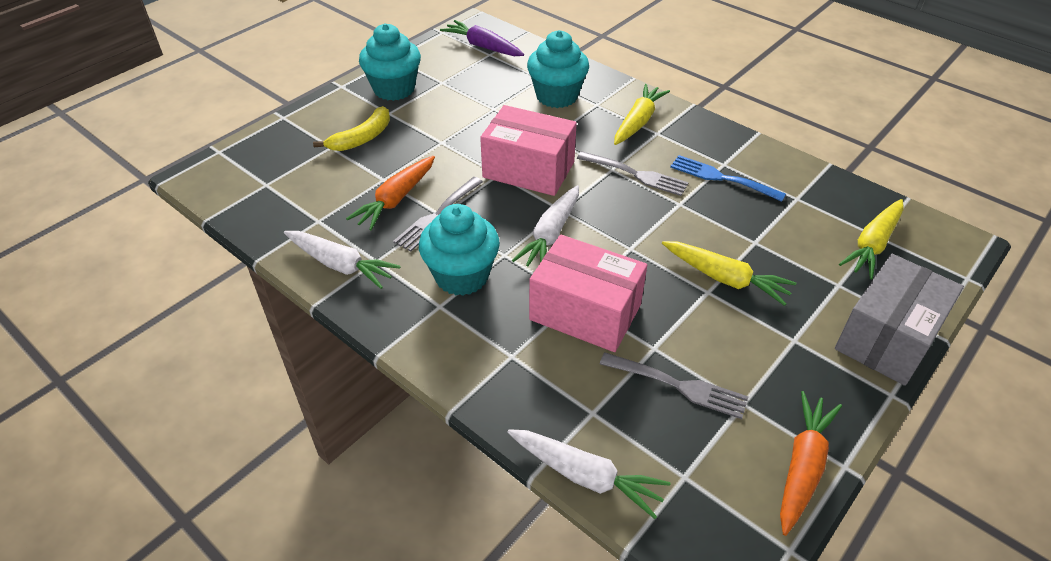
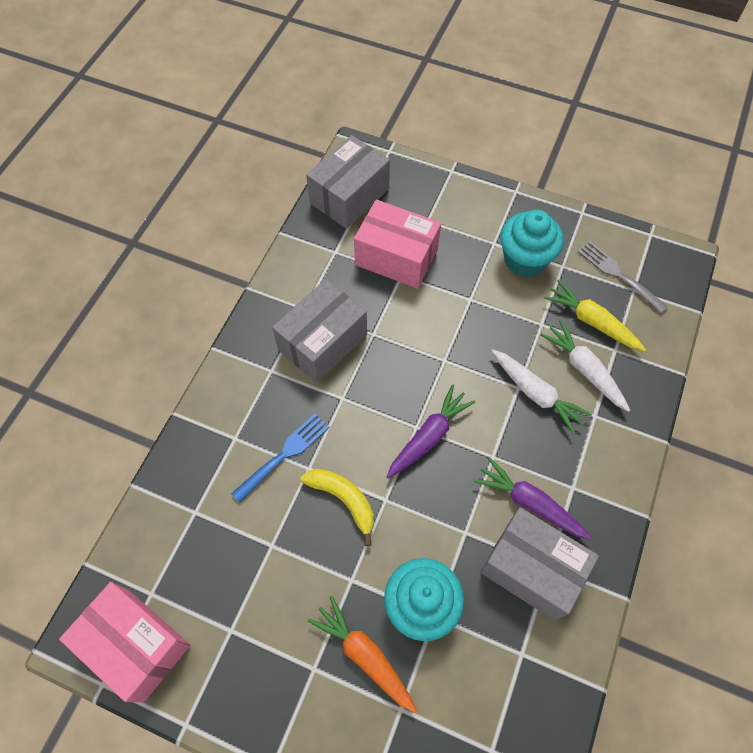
grey box: [835,254,964,386] = 1 -> [272,279,367,383] [306,135,390,229] [480,507,599,621] = 3
grey fork: [393,177,483,252] [577,151,689,196] [600,352,748,419] = 3 -> [578,241,668,314] = 1
orange carrot: [346,156,435,231] [780,391,842,536] = 2 -> [308,596,417,714] = 1
purple carrot: [440,20,524,56] = 1 -> [387,384,476,479] [474,457,592,540] = 2
turquoise cupcake: [359,23,421,101] [419,204,500,296] [527,30,589,108] = 3 -> [384,558,464,641] [500,210,563,277] = 2
white carrot: [284,231,401,289] [507,429,670,519] [512,185,579,266] = 3 -> [491,350,592,434] [540,320,630,412] = 2
yellow carrot: [614,84,670,145] [662,241,796,306] [839,199,904,279] = 3 -> [544,280,646,352] = 1

